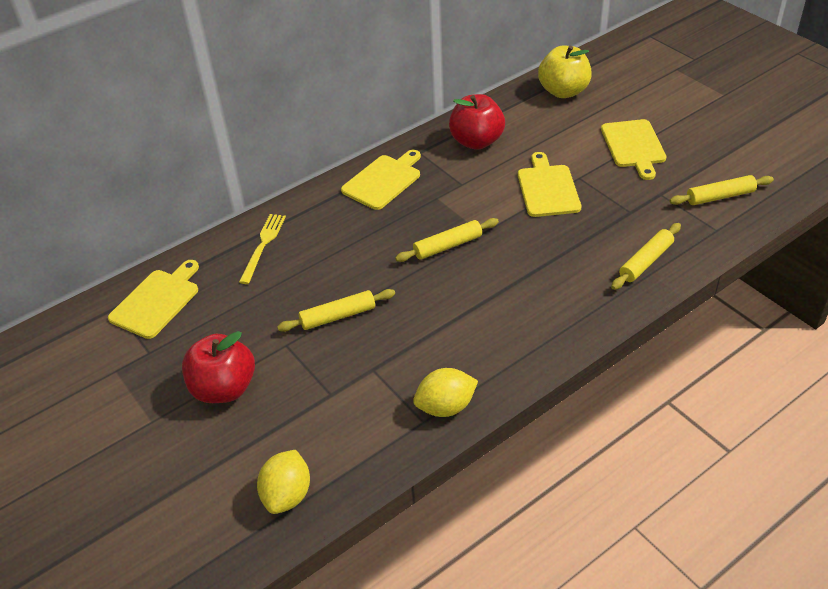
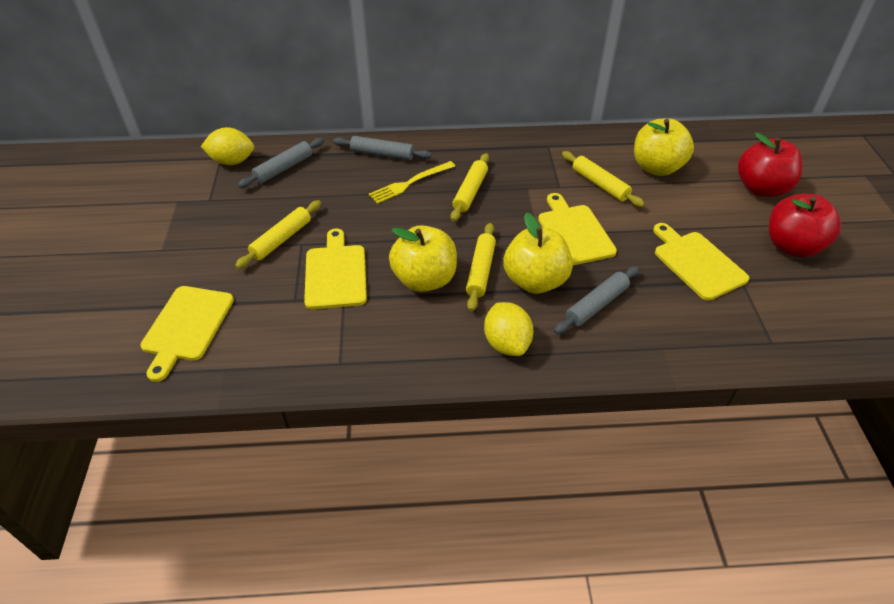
grey rolling pin: none = 0 -> [238,138,324,188] [333,136,432,160] [554,266,639,334] = 3
yellow apple: [538,46,592,98] = 1 -> [389,225,457,292] [504,212,573,294] [634,119,694,176] = 3

